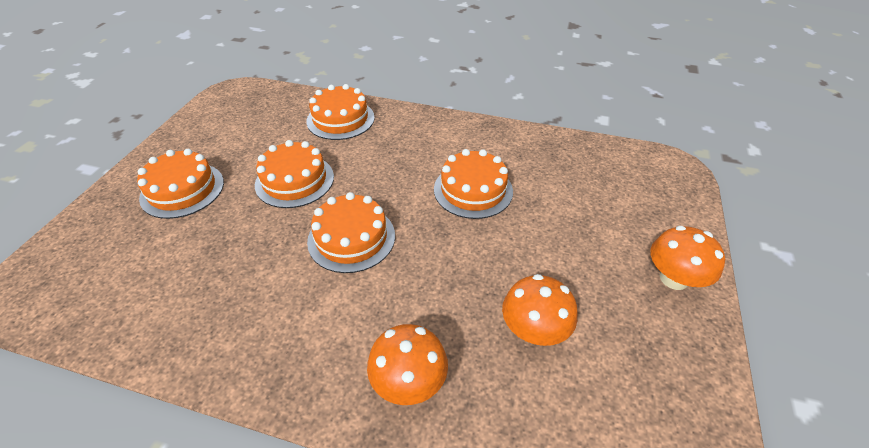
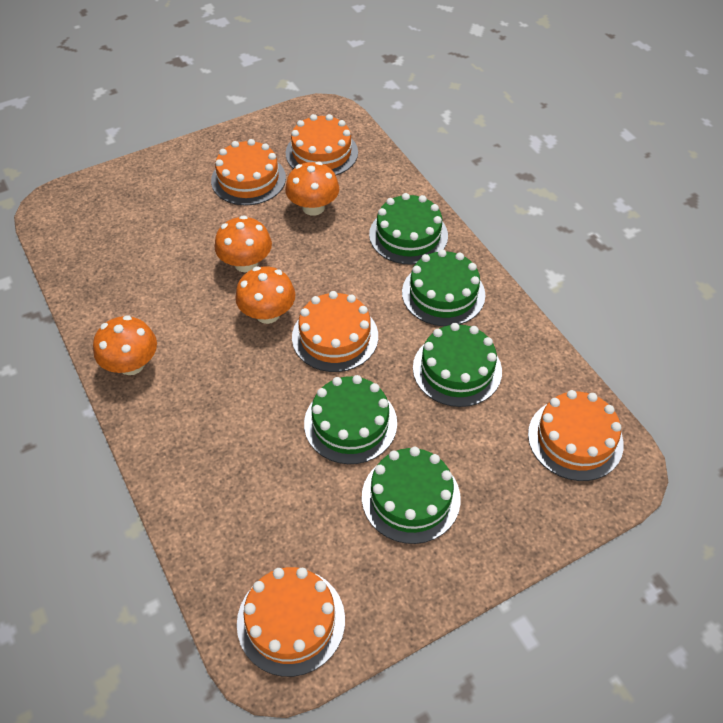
green cake: none = 0 -> [304,375,397,464] [362,447,461,544] [369,193,448,265] [402,249,486,326] [413,323,502,407] = 5
orange mushroom: [367,324,448,405] [502,274,578,346] [650,226,725,290] = 3 -> [93,315,157,375] [215,216,272,273] [235,266,296,324] [285,162,339,216] = 4

